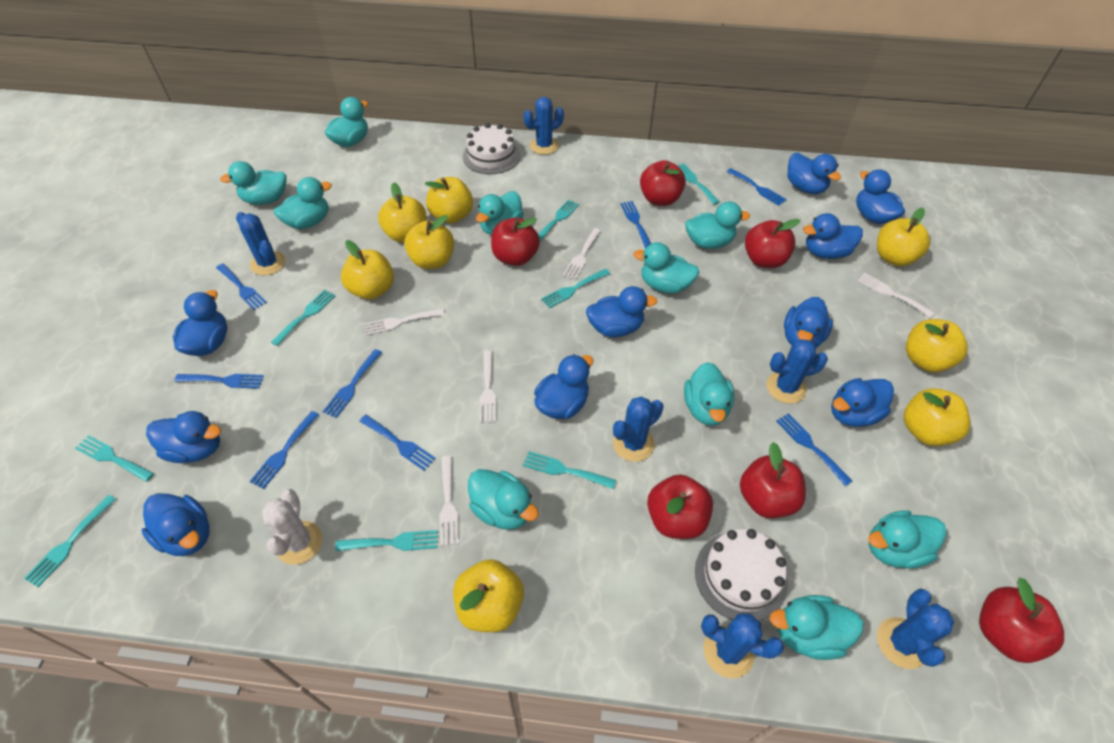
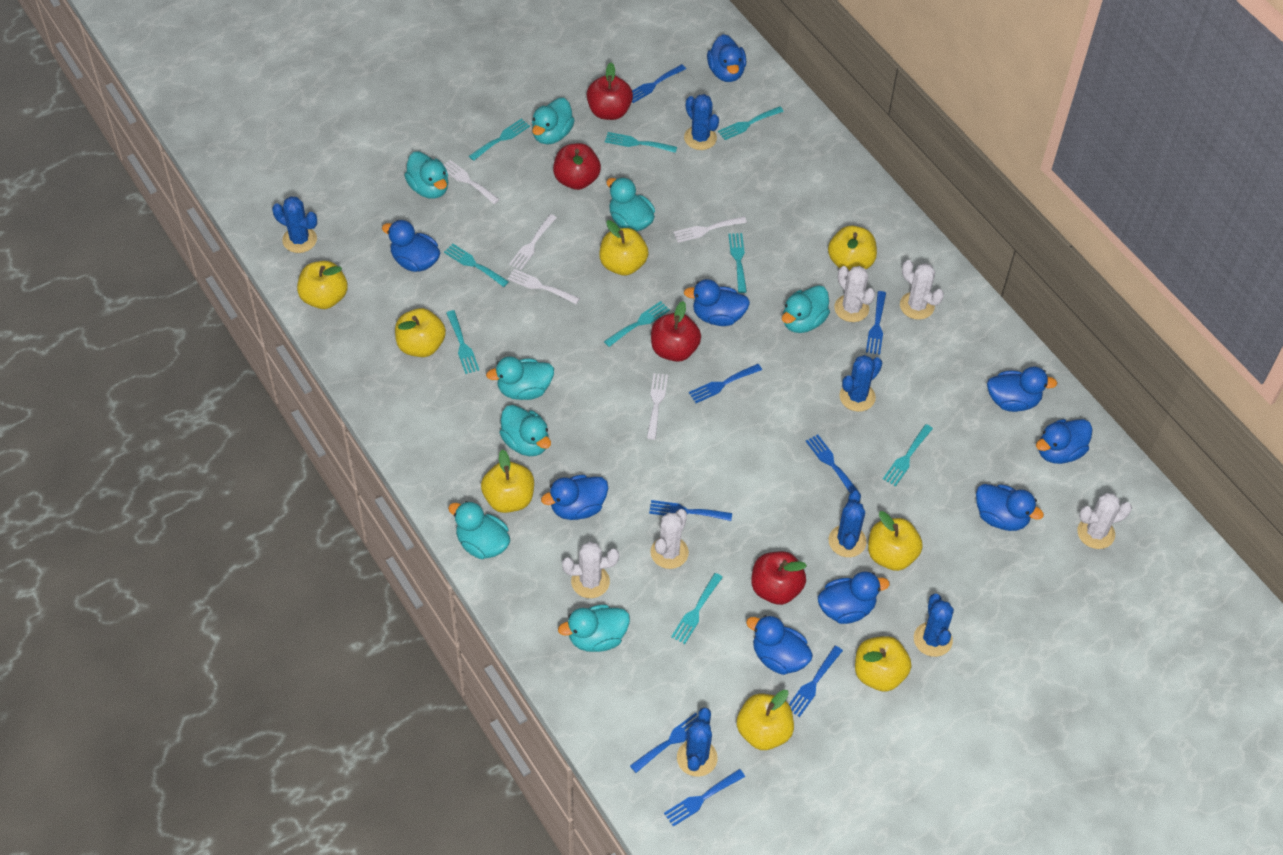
blue duck: [142,493,210,556] [146,411,221,463] [173,290,227,356] [534,354,593,419] [586,286,657,337] [784,297,833,348] [787,153,841,194] [803,213,863,259] [831,378,894,427] [856,169,905,224] = 10 -> [382,220,440,272] [541,475,608,520] [684,279,750,326] [707,34,746,82] [746,615,813,675] [818,572,890,624] [976,484,1044,531] [987,366,1057,412] [1036,419,1093,464] = 9
red apple: [491,218,540,266] [640,160,686,206] [647,474,713,539] [740,442,806,518] [745,219,800,268] [979,578,1064,663] = 6 -> [553,143,601,190] [587,63,633,120] [651,301,701,362] [751,551,807,605] = 4
turquoise duck: [220,161,287,205] [274,177,332,229] [325,97,368,147] [468,469,539,530] [476,191,524,235] [633,242,699,293] [684,362,735,426] [685,201,750,249] [770,595,864,660] [868,510,947,568] = 10 -> [404,151,448,199] [448,501,510,559] [486,356,554,400] [499,405,551,456] [532,98,575,144] [558,605,630,652] [606,177,655,231] [782,285,830,333] = 8
turquoise fork: [24,495,116,587] [75,435,154,482] [271,290,335,346] [335,530,438,551] [523,451,616,489] [538,199,579,242] [541,269,610,308] [677,163,719,205] = 8 -> [444,244,509,287] [446,310,479,374] [469,119,530,161] [604,301,670,347] [605,132,677,153] [671,573,723,644] [718,106,784,140] [728,233,747,293] [883,424,933,486] = 9
white cactus: [262,489,322,565] = 1 -> [562,542,619,598] [650,509,689,569] [834,266,875,322] [900,260,944,320] [1077,493,1132,549] = 5
white cake: [463,123,520,174] [695,529,788,622] = 2 -> none = 0

